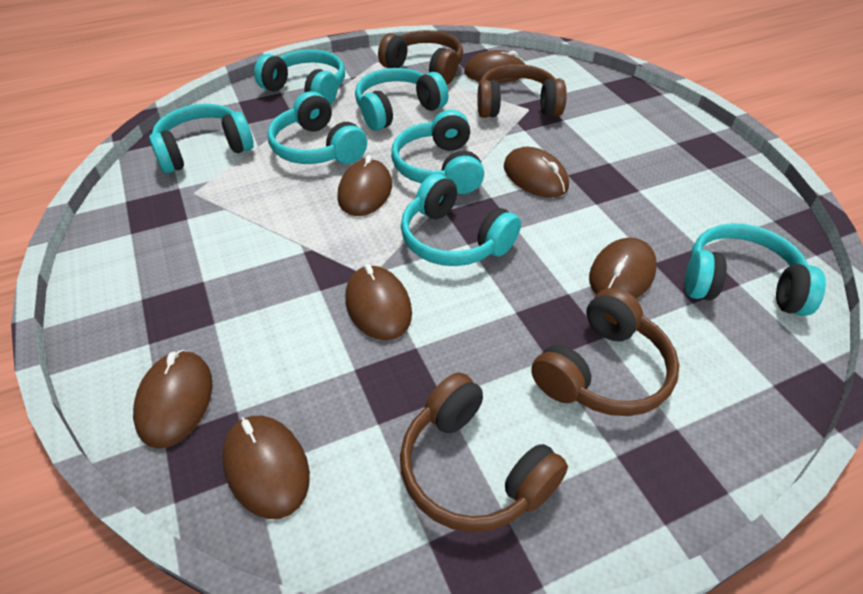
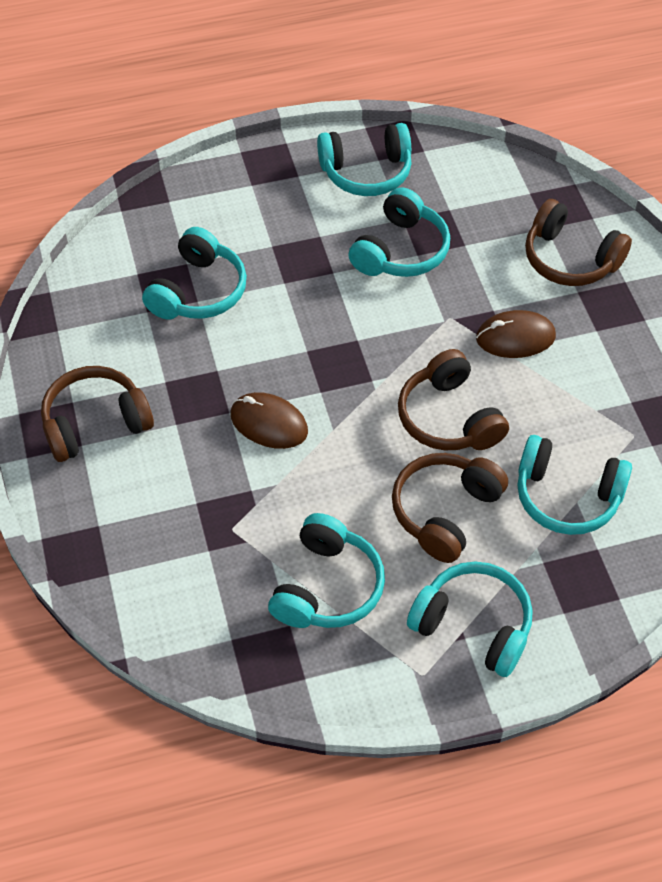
brown mouse: [133,350,213,449] [222,416,310,519] [337,155,392,216] [345,264,412,341] [464,50,526,83] [504,147,569,198] [589,238,657,299] = 7 -> [230,392,308,449] [476,310,556,358] = 2
turquoise headphones: [149,104,254,173] [254,49,345,105] [267,91,367,164] [355,68,448,131] [391,110,484,194] [401,174,521,266] [685,223,826,316] = 7 -> [142,227,247,320] [268,513,385,628] [317,123,412,196] [349,187,450,277] [407,562,533,677] [517,435,632,535] = 6

